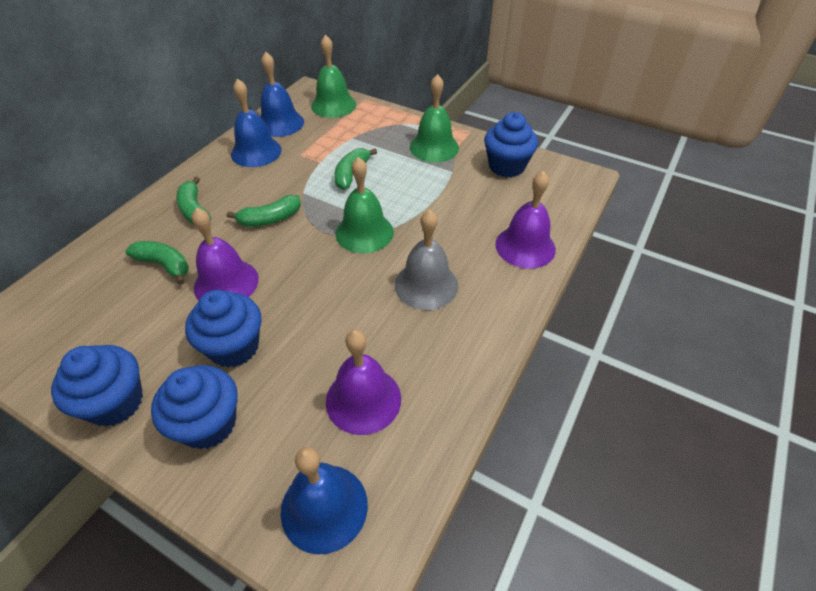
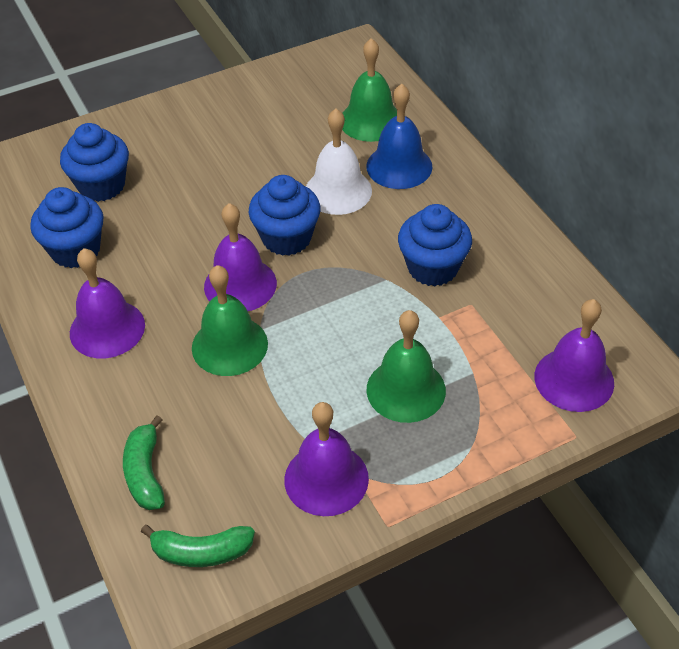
blue bell: [231,78,282,167] [260,51,304,137] [281,447,368,554] = 3 -> [366,84,433,189] = 1
green banana: [125,241,189,285] [176,177,211,224] [227,195,301,227] [334,148,377,190] = 4 -> [123,415,165,510] [141,525,255,567] = 2
grey bell: [395,210,458,310] = 1 -> none = 0
purple bell: [192,208,259,301] [326,330,401,435] [495,171,556,269] = 3 -> [70,248,145,358] [204,203,277,311] [284,402,369,516] [534,299,614,412] = 4
white bell: none = 0 -> [306,109,372,215] = 1

